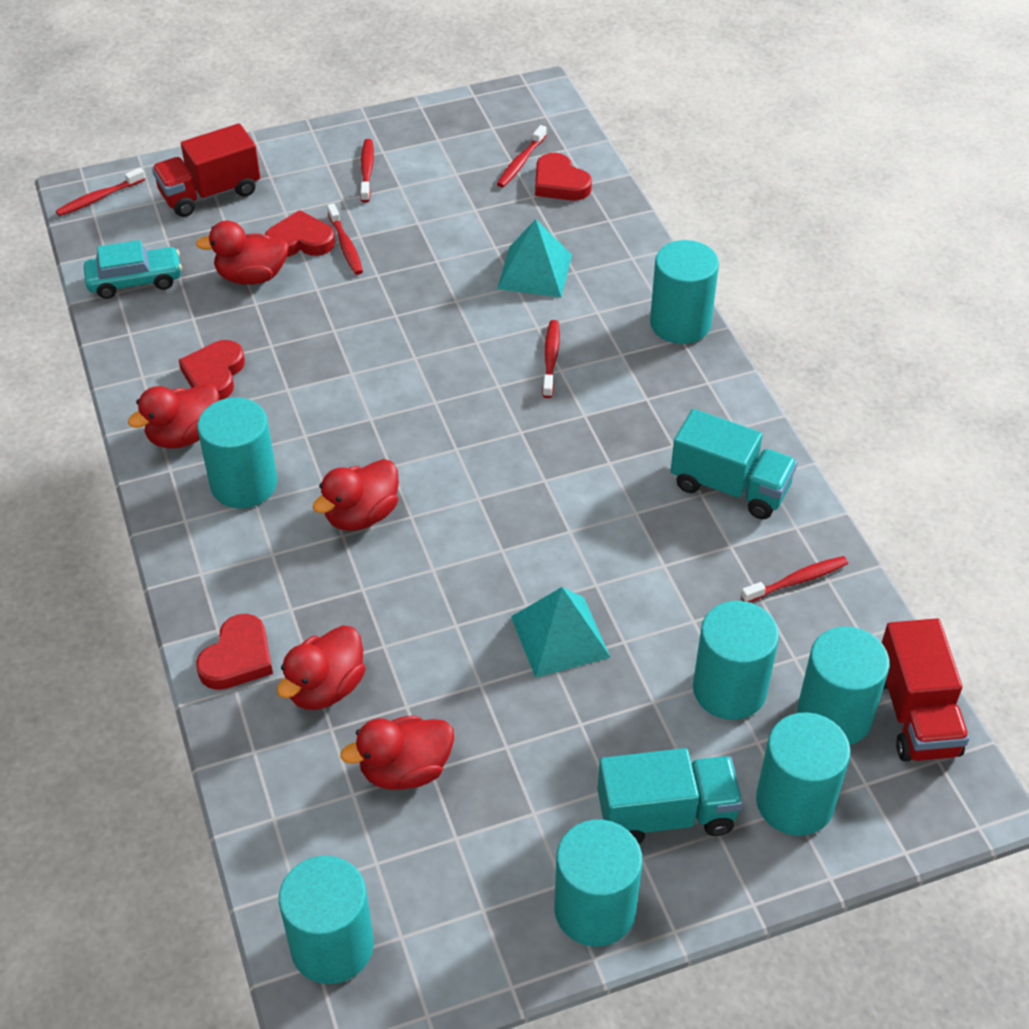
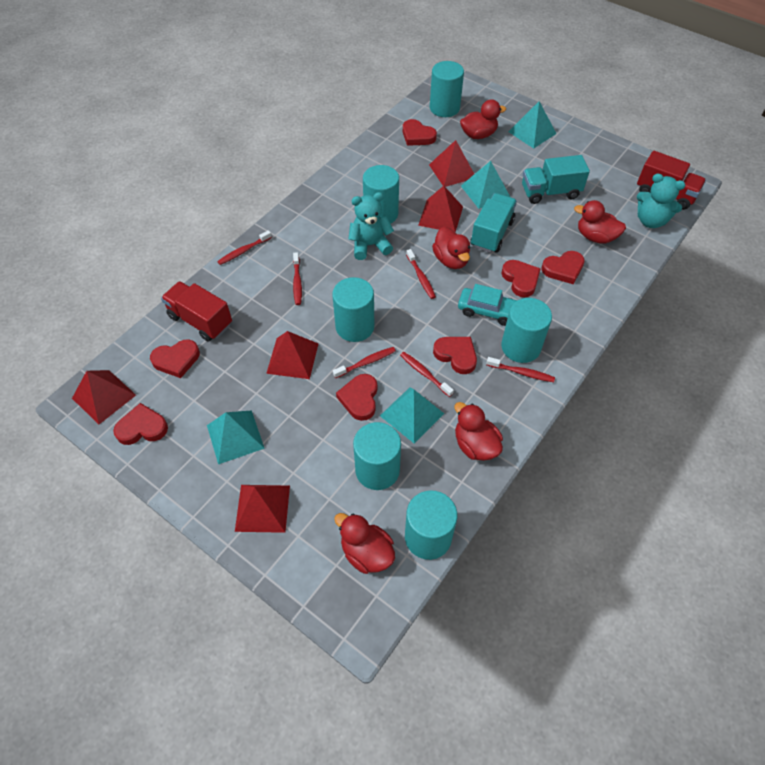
red heart: [179,340,245,400] [196,614,273,690] [265,210,335,257] [535,153,592,201] = 4 -> [113,403,168,445] [150,339,200,378] [336,374,377,421] [403,119,437,146] [433,337,477,374] [501,260,541,297] [541,251,585,284] = 7
red pyramid: none = 0 -> [72,370,136,424] [235,485,290,533] [266,331,318,379] [418,186,463,233] [429,140,474,187] = 5
turquoise cylinder: [197,397,277,508] [279,856,374,984] [554,820,643,947] [650,240,719,344] [693,601,779,720] [756,712,850,836] [797,626,890,745] = 7 -> [332,277,375,342] [353,422,401,490] [363,165,399,224] [405,490,457,560] [430,61,464,117] [501,298,552,363] = 6
turquoise pyramid: [497,219,572,297] [511,587,611,678] = 2 -> [207,410,265,464] [380,387,444,443] [461,161,510,209] [508,101,557,148] = 4
turquoise teddy bear: none = 0 -> [348,192,394,260] [637,174,685,228] = 2

